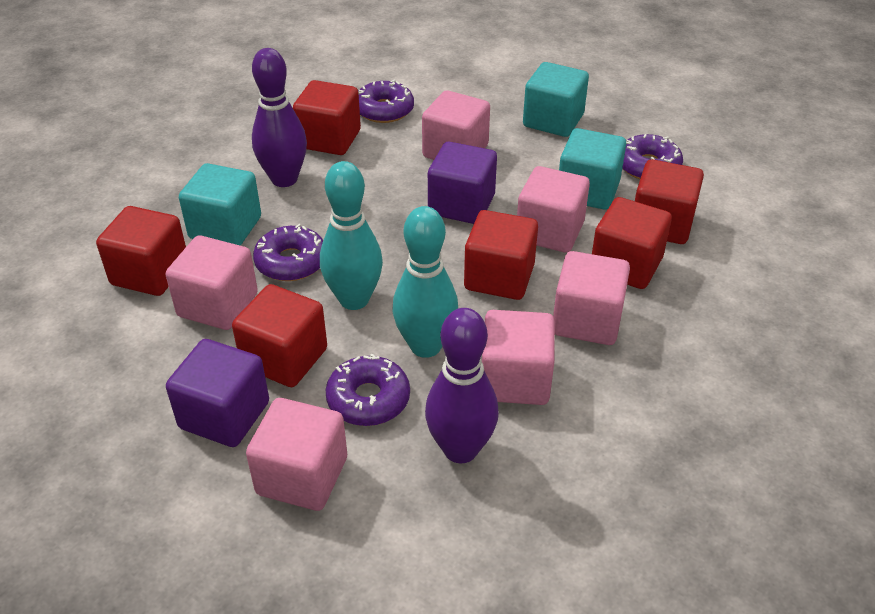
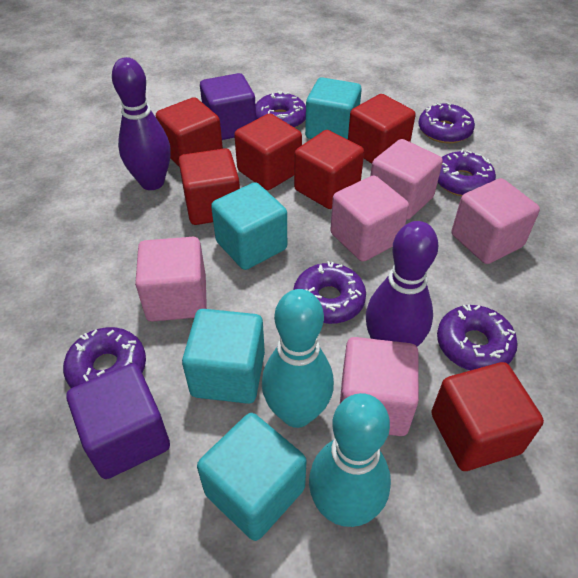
pink cube: [166,235,258,330] [246,398,347,511] [422,90,490,160] [482,310,555,405] [517,166,590,253] [553,251,630,345] = 6 -> [135,237,207,322] [330,175,409,262] [340,337,419,436] [370,139,443,220] [452,178,540,264] = 5
purple donut: [253,224,323,281] [326,354,410,426] [358,80,414,123] [622,134,683,179] = 4 -> [63,327,146,388] [255,91,306,128] [293,261,366,324] [418,102,475,144] [437,305,518,370] [438,149,496,196] = 6
turquoise cube: [179,163,261,246] [523,62,589,137] [559,128,626,210] = 3 -> [182,309,265,404] [197,413,307,541] [211,182,287,270] [305,77,362,139] = 4

